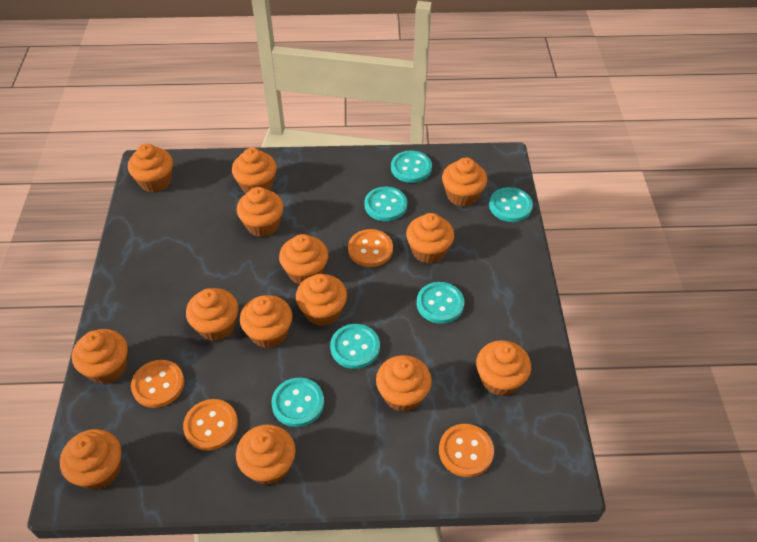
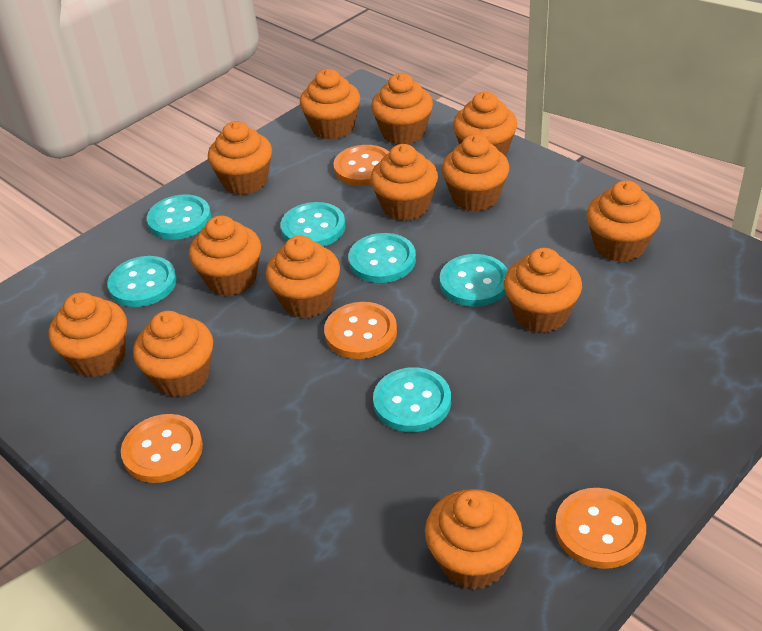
orange cupcake: [60,429,121,490] [72,329,128,384] [128,144,173,193] [186,288,238,341] [232,148,277,193] [236,424,296,485] [237,187,284,237] [240,295,292,348] [279,234,328,285] [296,274,347,326] [376,355,432,412] [406,213,454,264] [442,158,487,207] [476,340,531,396] = 14 -> [48,293,127,377] [133,311,213,397] [189,215,261,296] [208,121,272,195] [266,236,340,318] [300,69,360,140] [370,144,438,221] [371,73,433,145] [425,489,523,590] [442,135,509,212] [453,92,517,157] [504,248,582,333] [586,181,661,262] = 13

